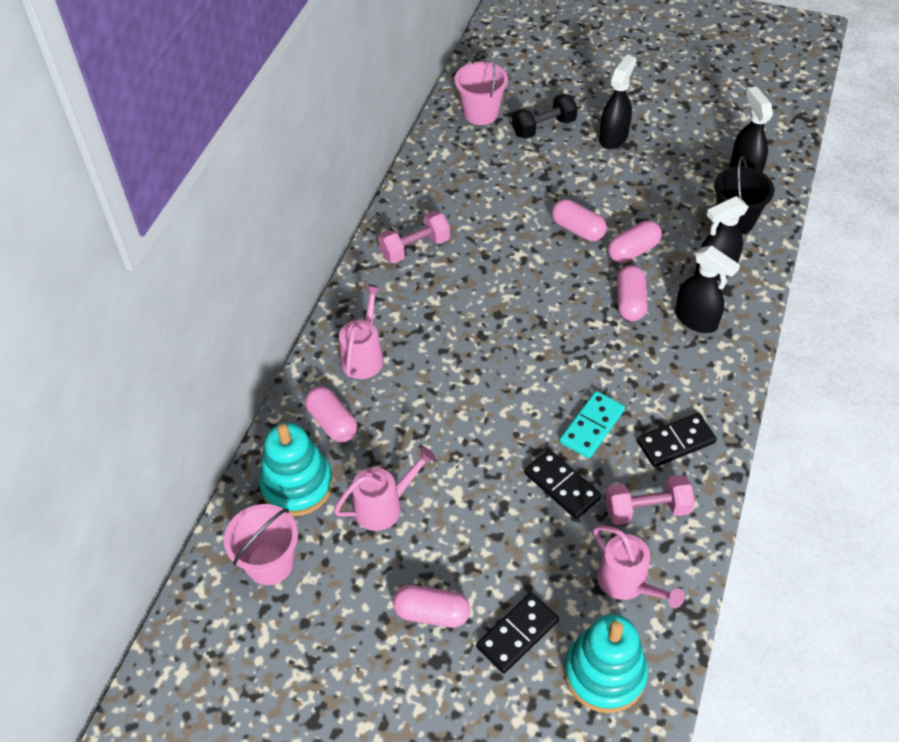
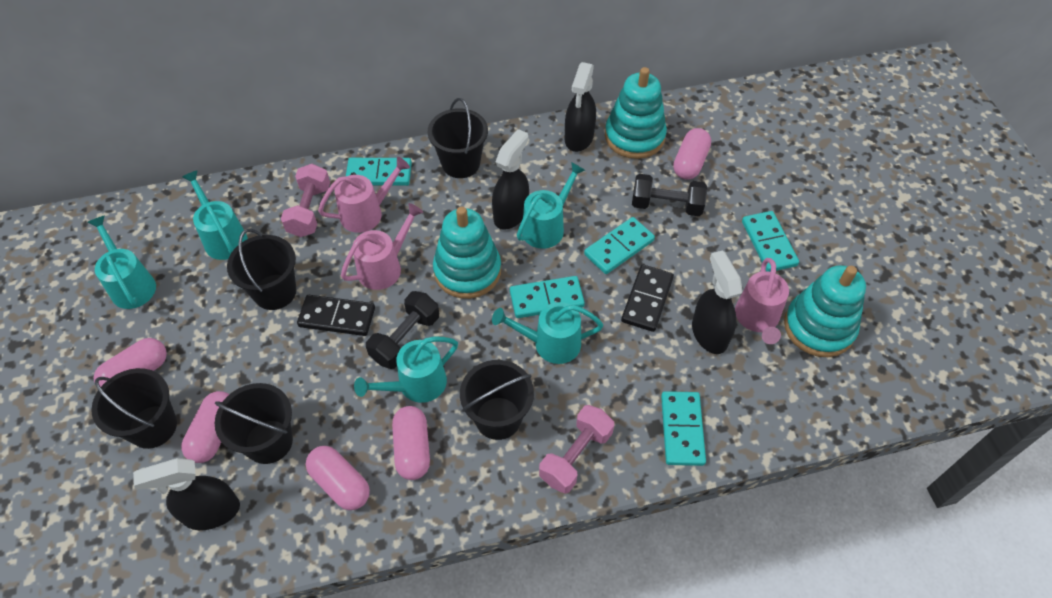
black bucket: [714,156,774,234] = 1 -> [91,368,177,449] [215,383,293,464] [227,229,296,310] [428,98,488,178] [460,360,534,440] = 5
black domino: [476,592,559,673] [524,449,602,519] [637,413,717,467] = 3 -> [297,295,375,336] [621,264,674,332] = 2
black dumbbell: [512,94,578,139] = 1 -> [366,291,439,369] [632,174,707,216] = 2
pink bucket: [224,504,298,585] [454,50,508,125] = 2 -> none = 0
turquoise domino: [560,391,625,458] = 1 -> [346,158,412,186] [510,276,585,318] [584,217,655,274] [661,391,706,466] [742,211,799,272] = 5
turquoise stacking toy: [259,423,333,516] [564,614,648,713] = 2 -> [433,207,501,299] [605,67,667,159] [784,265,866,357] = 3
turquoise watering can: none = 0 -> [88,216,156,309] [182,170,248,260] [354,337,458,403] [492,302,603,364] [517,162,585,249] = 5

